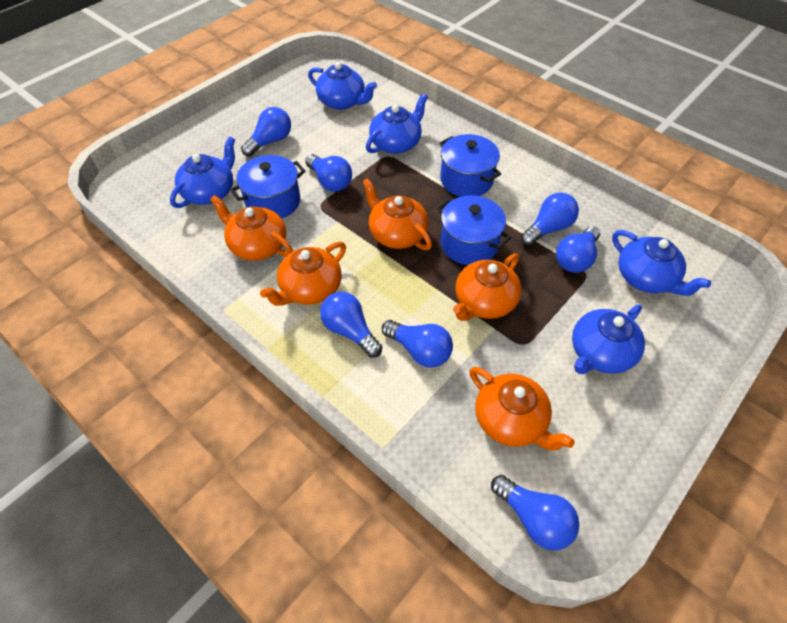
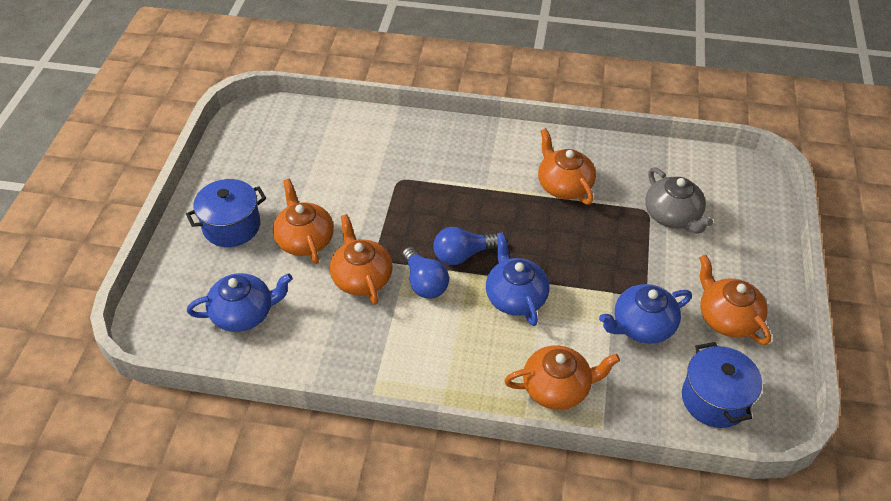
blue light bulb: [241,107,291,157] [305,154,352,192] [320,292,382,358] [382,320,453,368] [491,475,579,550] [521,193,579,246] [556,226,600,273] = 7 -> [402,247,449,299] [434,227,498,265] = 2
blue pot: [230,155,305,219] [436,196,511,265] [440,134,501,197] = 3 -> [186,179,266,247] [682,342,762,428] = 2
blue teapot: [170,136,235,208] [308,62,377,110] [366,93,428,154] [572,305,645,374] [612,230,711,296] = 5 -> [187,273,293,332] [486,232,550,326] [599,284,692,344] = 3
grey teapot: none = 0 -> [645,167,713,234] = 1

